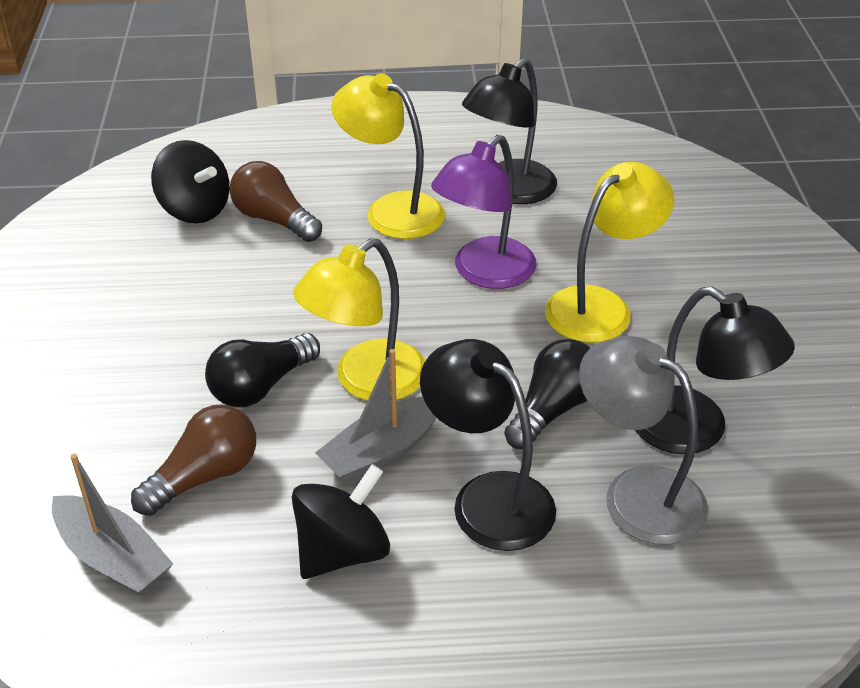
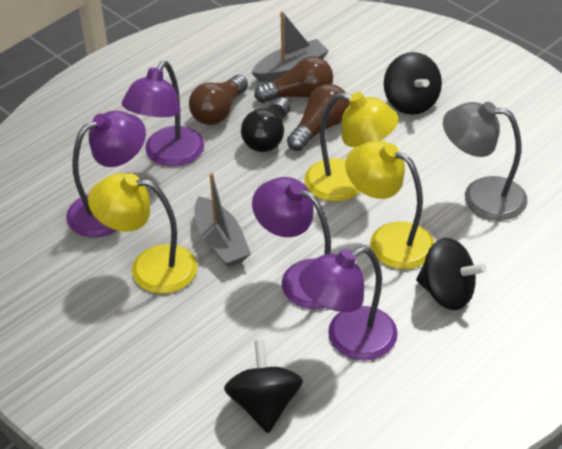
black lamp: [420,339,556,551] [462,58,557,204] [635,287,795,454] = 3 -> none = 0
black light bulb: [205,333,320,407] [504,339,590,449] = 2 -> [241,97,291,152] = 1
black spinning top: [151,140,229,223] [292,464,390,579] = 2 -> [224,340,303,433] [384,52,442,115] [416,238,487,310] = 3
brown light bulb: [131,404,256,516] [230,161,322,242] = 2 -> [189,75,248,125] [254,57,333,103] [287,84,350,151] = 3
purple lamp: [431,135,537,289] = 1 -> [66,111,146,238] [122,61,204,167] [252,177,331,309] [299,247,398,361] = 4

